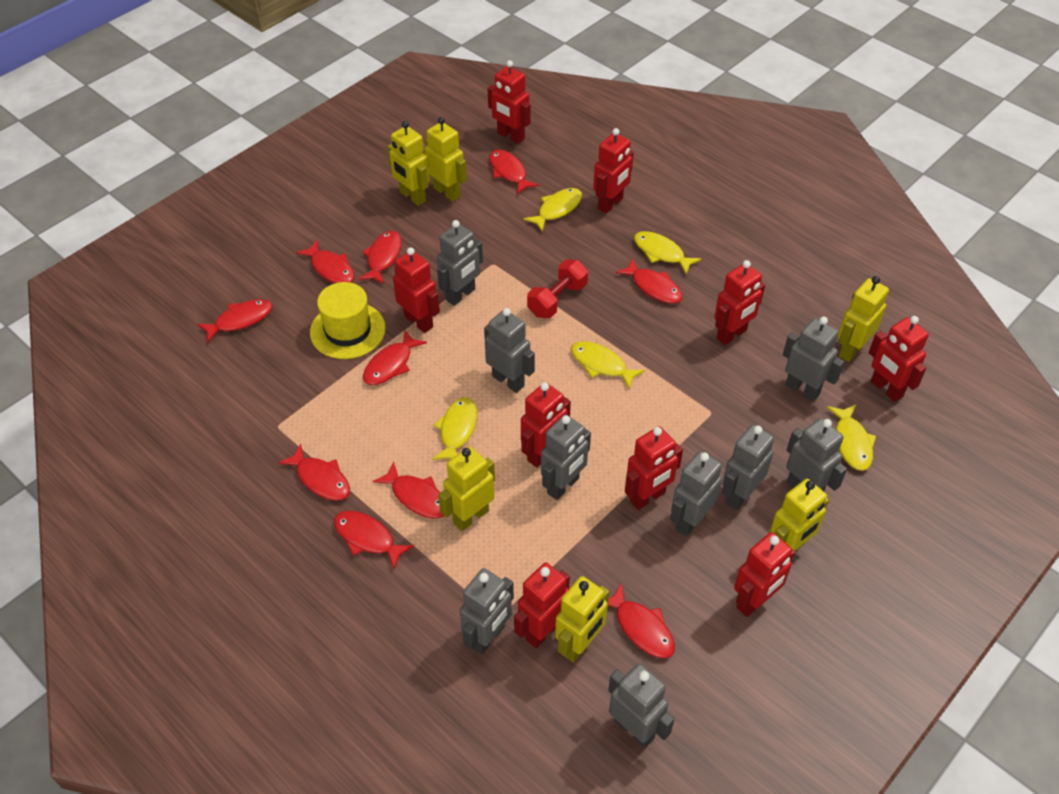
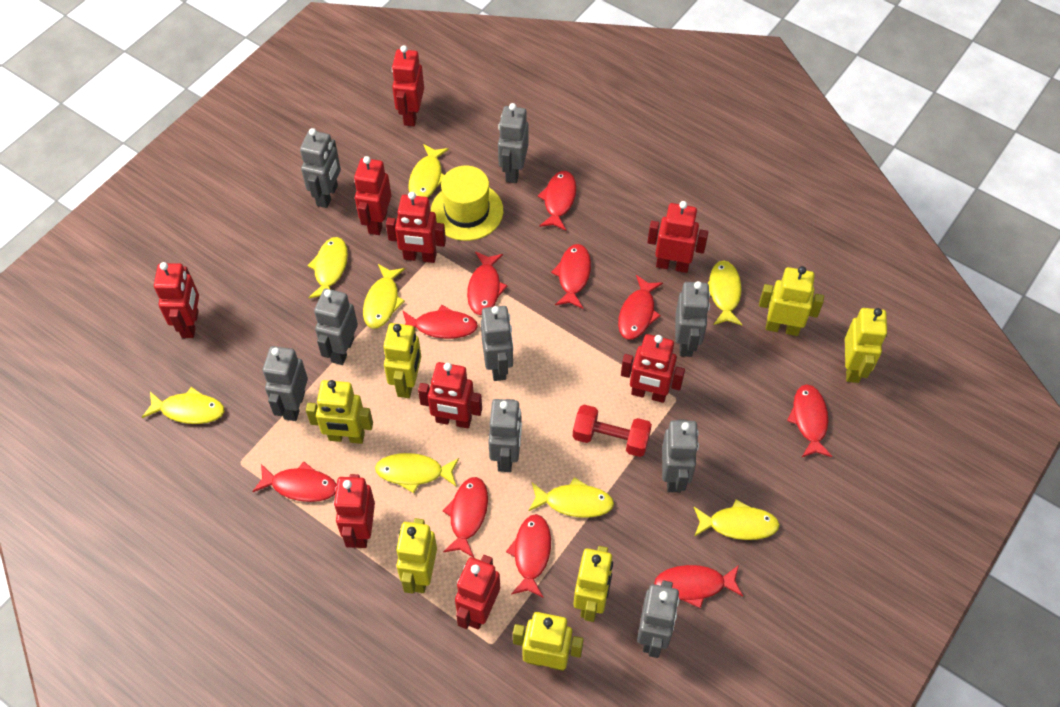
yellow fish: [432,397,477,460] [523,188,582,232] [571,341,645,390] [634,231,701,274] [827,405,876,471] = 5 -> [142,387,225,424] [307,237,348,298] [363,264,405,329] [375,453,459,493] [409,144,449,197] [529,477,614,518] [694,500,780,540] [708,260,743,325] = 8
yellow robot: [387,121,430,206] [425,117,467,202] [438,447,495,531] [555,576,609,663] [769,479,829,551] [838,276,889,362] = 6 -> [306,380,373,444] [383,323,421,398] [396,518,437,594] [513,612,584,671] [574,546,613,622] [759,266,824,336] [845,308,887,383] = 7

